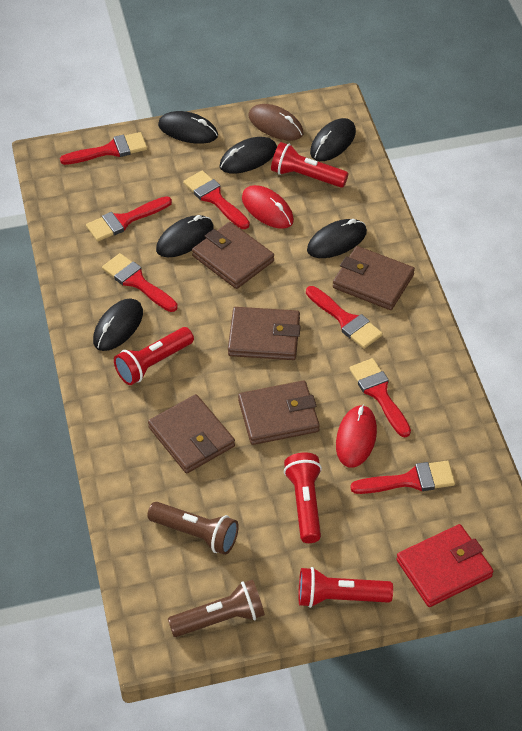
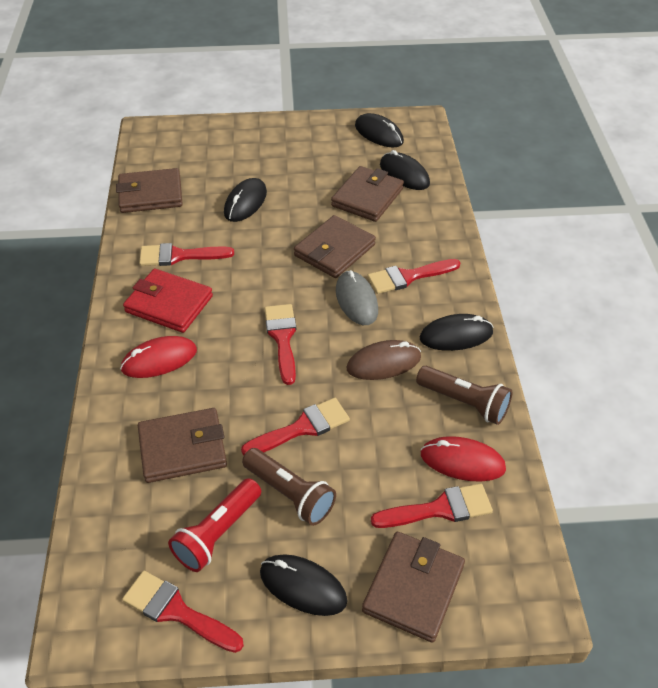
black mouse: [93,298,143,351] [156,215,213,257] [158,111,218,144] [219,137,277,174] [307,219,367,258] [310,118,356,161] = 6 -> [224,178,267,222] [260,554,347,616] [355,113,404,147] [380,150,430,190] [420,314,493,351] = 5
grey mouse: none = 0 -> [336,270,378,325] = 1
red brush: [60,132,147,165] [86,196,172,242] [102,253,178,312] [183,171,250,229] [306,286,383,349] [349,358,411,437] [350,461,455,494] = 7 -> [122,571,244,653] [139,243,234,266] [241,398,350,456] [265,304,296,385] [367,259,460,294] [371,483,493,528] = 6
red flashlight: [114,327,194,385] [271,142,348,188] [284,453,322,543] [298,567,393,608] = 4 -> [168,478,261,572] = 1

